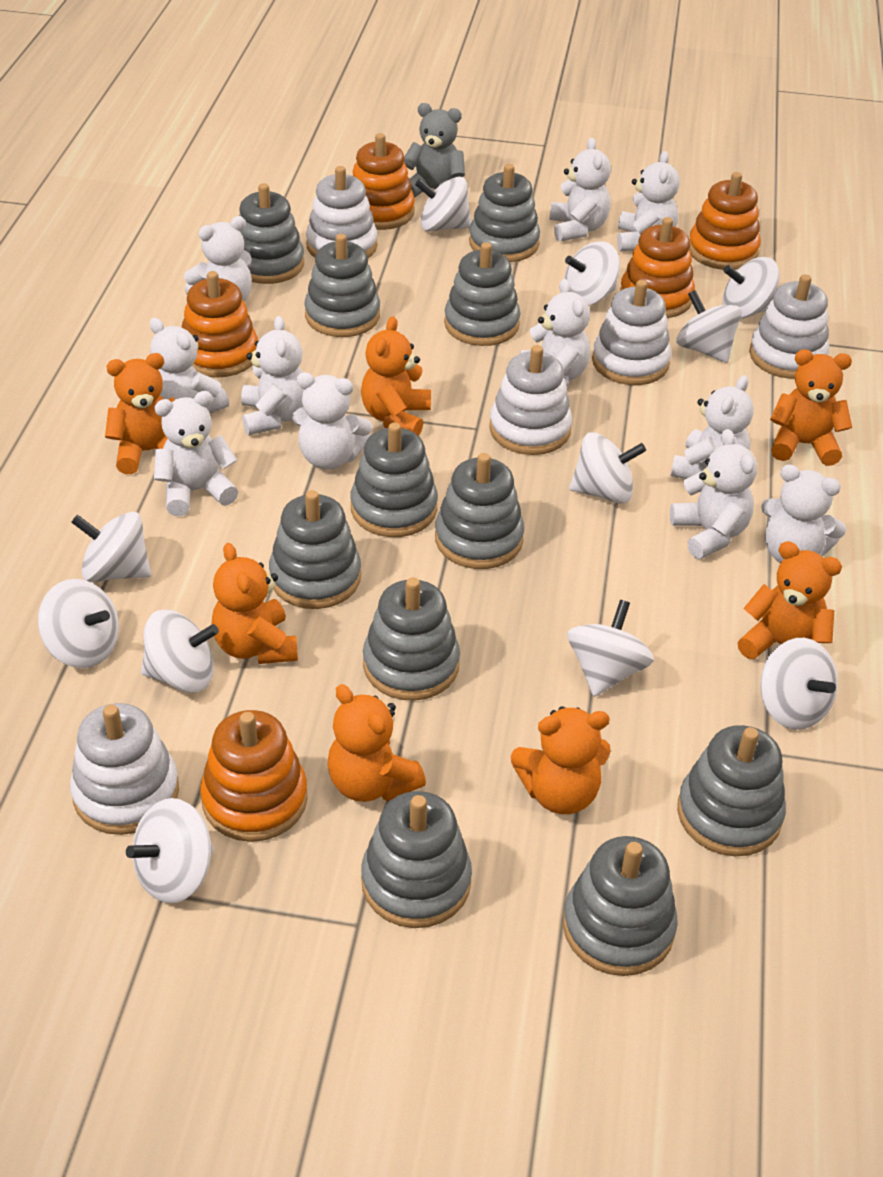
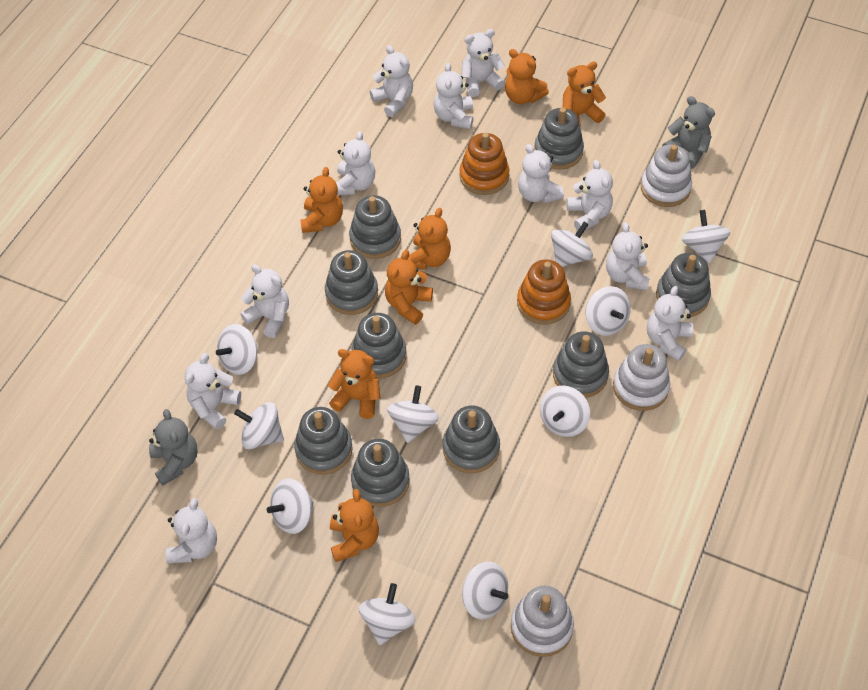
grey stacking toy: [239,183,304,284] [269,490,361,609] [304,234,380,337] [350,422,438,537] [361,791,472,928] [363,577,460,700] [435,453,524,569] [444,242,520,346] [469,164,540,262] [563,836,678,976] [677,725,786,856] = 11 -> [294,407,353,475] [325,250,378,315] [349,195,401,259] [351,313,406,378] [351,439,410,507] [443,405,500,473] [534,107,584,170] [553,332,609,398] [656,253,711,317] = 9
grey teddy bear: [404,103,465,198] = 1 -> [149,409,198,486] [662,96,715,169] = 2
orange stacking toy: [182,271,258,378] [200,710,308,842] [353,133,415,230] [620,217,695,318] [689,172,761,270] = 5 -> [459,133,509,195] [517,260,571,324] = 2
white spinning top: [38,579,119,668] [71,512,151,582] [126,798,214,903] [141,610,219,693] [415,177,471,232] [564,241,620,306] [567,600,654,697] [569,432,646,504] [676,290,742,363] [722,257,779,319] [760,638,838,730] = 11 -> [216,324,257,375] [234,402,284,449] [267,478,314,534] [358,583,416,645] [387,385,439,443] [462,561,508,619] [540,386,590,437] [551,222,593,267] [585,286,631,336] [682,210,730,263] = 10
white stacking toy: [70,703,179,835] [306,166,377,258] [489,345,572,455] [592,280,671,385] [749,274,829,379] = 5 -> [511,586,574,657] [613,344,670,411] [641,145,692,207] = 3

